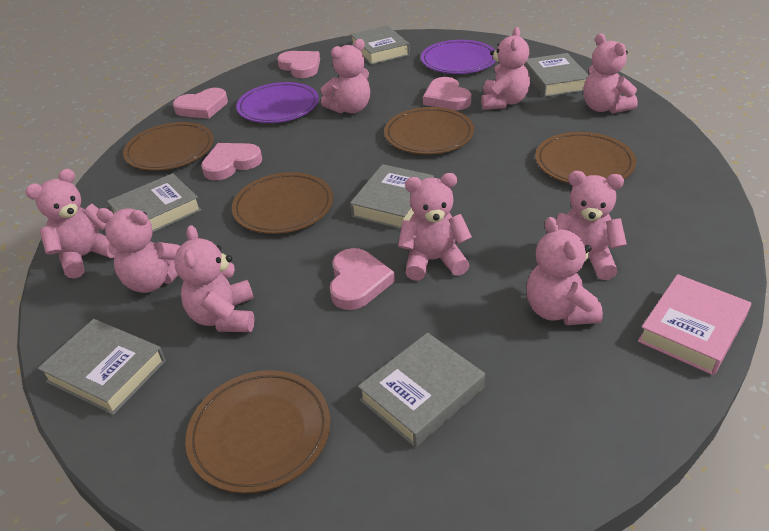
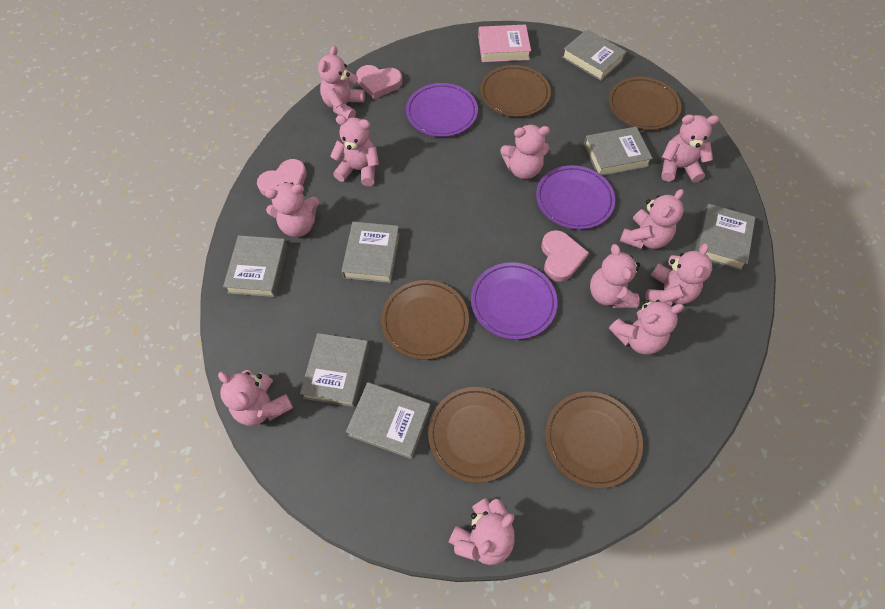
grey book: [38,319,166,415] [107,173,202,232] [350,25,410,65] [350,164,434,229] [358,333,485,448] [524,53,589,97] = 6 -> [223,235,288,297] [300,333,369,407] [341,222,400,283] [346,382,431,459] [562,29,627,81] [584,127,653,176] [695,204,755,270] = 7
pink heart: [173,88,228,119] [201,143,262,180] [277,51,320,78] [330,248,395,310] [423,77,471,110] = 5 -> [257,159,307,196] [356,65,402,99] [541,230,589,282] = 3
pink teddy bear: [25,169,115,279] [96,208,180,293] [174,225,254,332] [321,39,370,113] [398,173,472,281] [481,27,530,110] [527,217,603,325] [556,171,627,280] [584,33,638,114] = 9 -> [218,370,293,426] [265,182,319,237] [318,46,365,119] [330,115,379,186] [449,498,515,565] [500,125,550,179] [590,244,640,308] [609,299,684,354] [620,189,684,249] [645,243,712,305] [661,114,719,183] = 11
purple plate: [236,82,319,123] [421,40,496,74] = 2 -> [406,83,478,137] [471,262,558,340] [536,165,615,230] = 3

